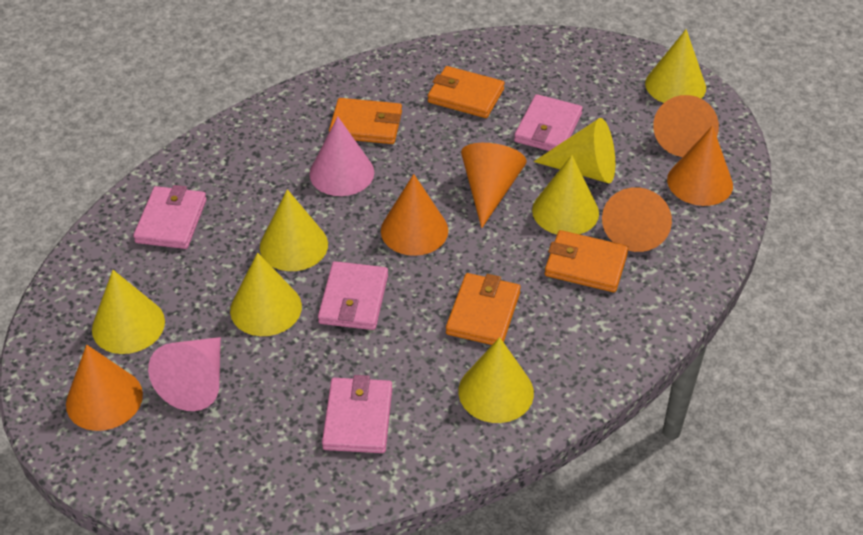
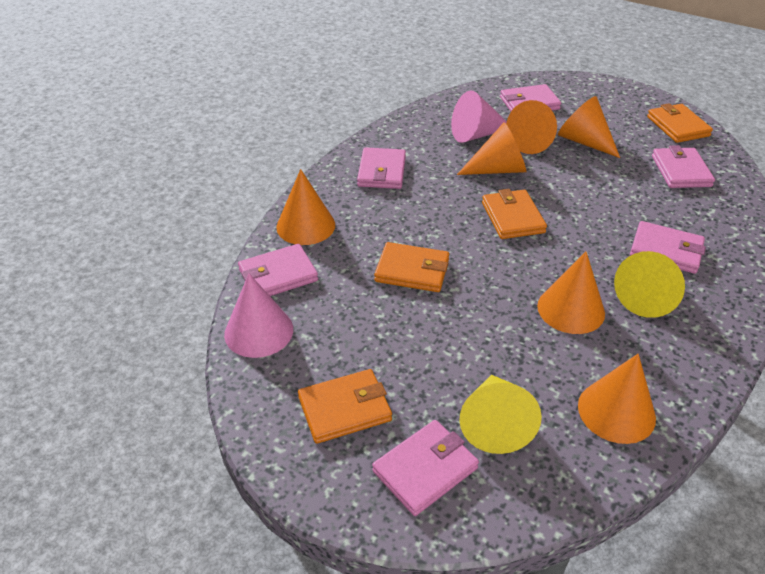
pink wallet: [133,185,207,249] [318,261,388,330] [322,375,393,453] [514,94,583,151] = 4 -> [238,244,318,296] [357,147,406,189] [372,420,479,516] [500,84,561,111] [630,221,706,274] [652,145,715,188] = 6
yellow cone: [92,270,165,354] [230,252,302,336] [260,189,328,271] [459,337,534,423] [532,155,599,234] [534,118,615,183] [645,29,706,103] = 7 -> [459,375,542,454] [614,251,685,318] = 2

